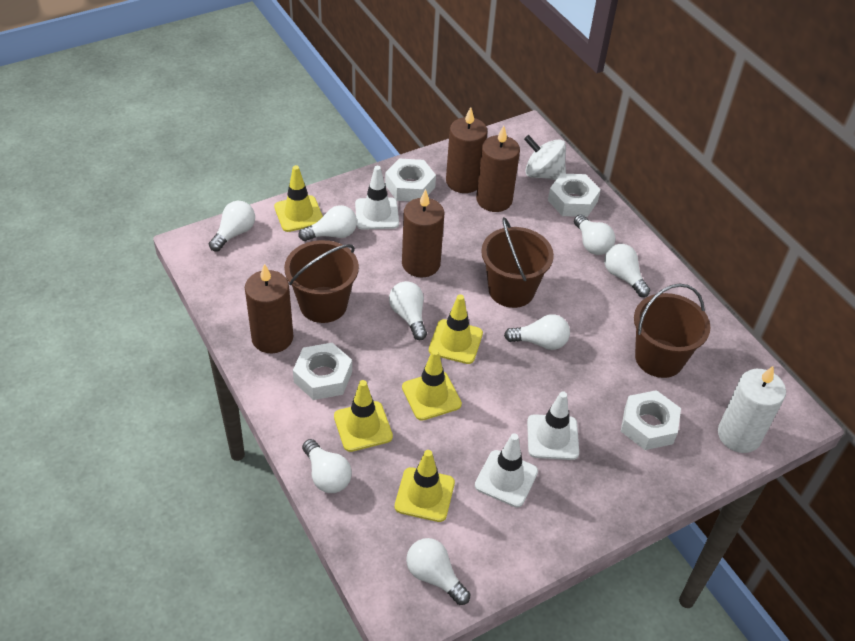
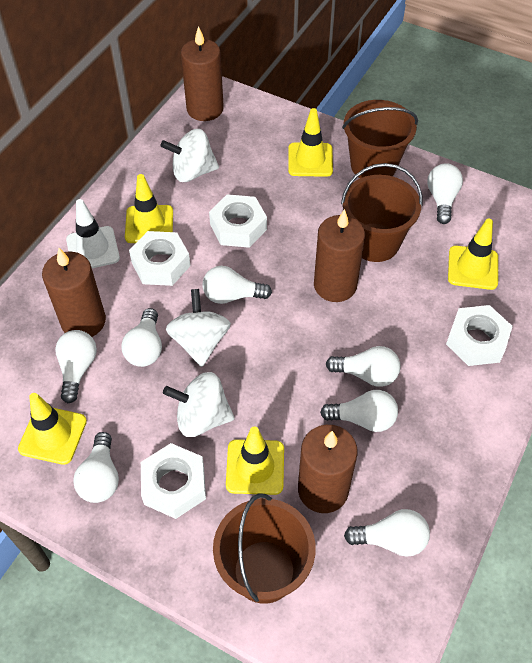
white candle: [718,366,786,453] = 1 -> none = 0
white spinning top: [524,135,566,180] = 1 -> [160,129,219,182] [163,372,235,437] [166,289,231,367] = 3
white traffic cone: [355,166,399,230] [475,433,538,507] [527,391,579,460] = 3 -> [66,199,120,268] = 1

